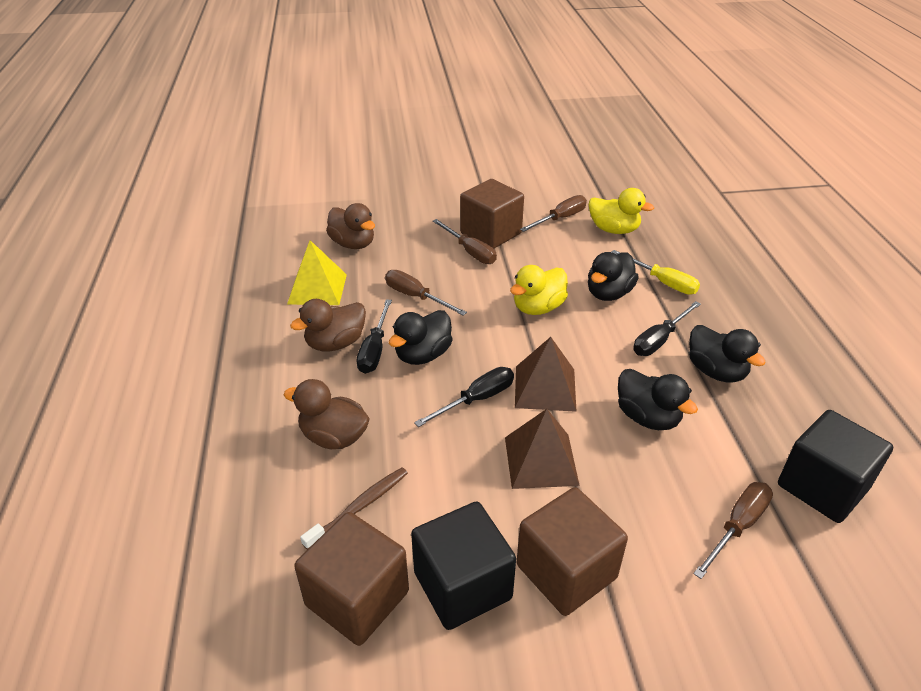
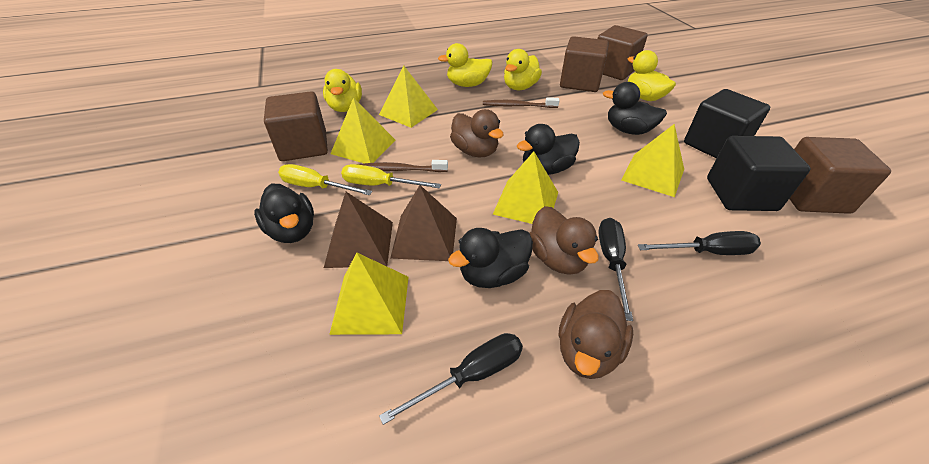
brown cube: [294,512,409,646] [460,179,524,249] [517,487,628,616] = 3 -> [264,91,328,161] [560,36,609,92] [598,25,648,80] [789,137,891,214] = 4
brown screwdriver: [385,270,467,316] [433,219,497,264] [520,195,587,232] [693,482,773,579] = 4 -> none = 0
brown toothbrush: [300,467,408,550] = 1 -> [357,160,448,172] [483,97,559,108] = 2
yellow duck: [510,265,568,315] [589,188,654,234] = 2 -> [323,69,362,112] [438,43,492,87] [504,49,542,90] [628,50,676,101] = 4
yellow pyramid: [287,240,347,305] = 1 -> [329,252,409,335] [331,97,395,163] [379,65,438,128] [493,151,558,224] [622,124,684,197] = 5
yellow screwdriver: [612,250,700,295] = 1 -> [278,164,372,195] [341,164,441,188] = 2

